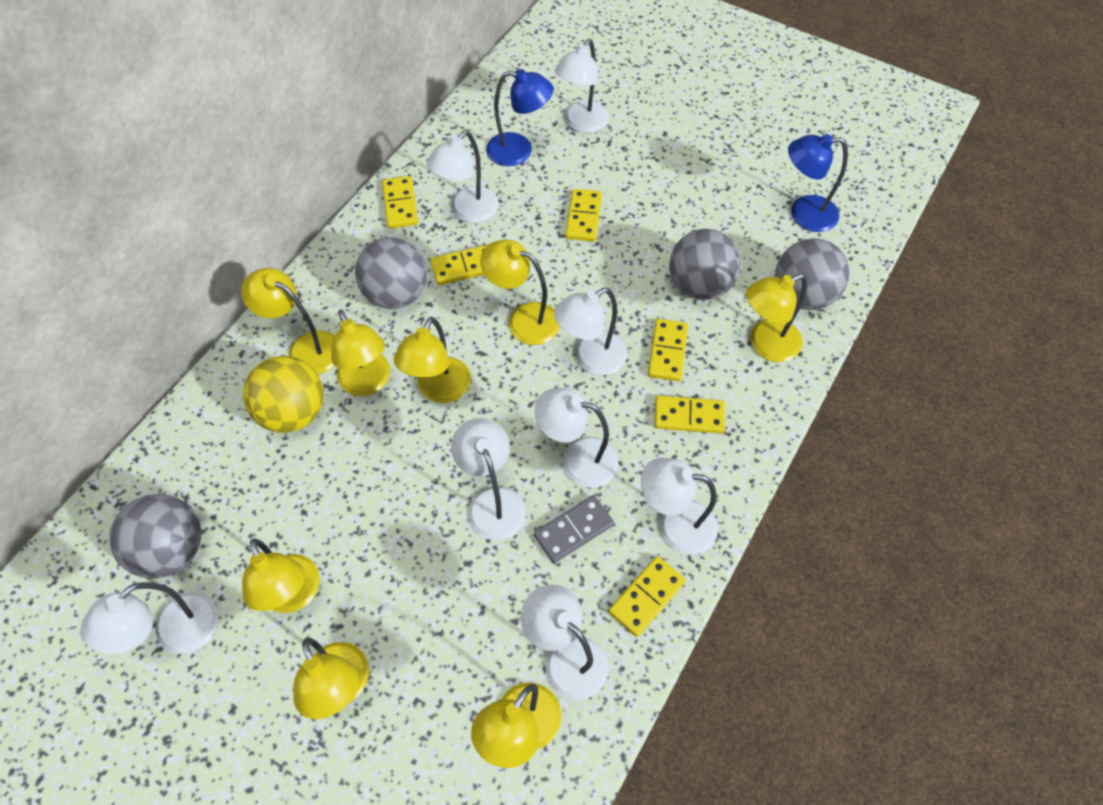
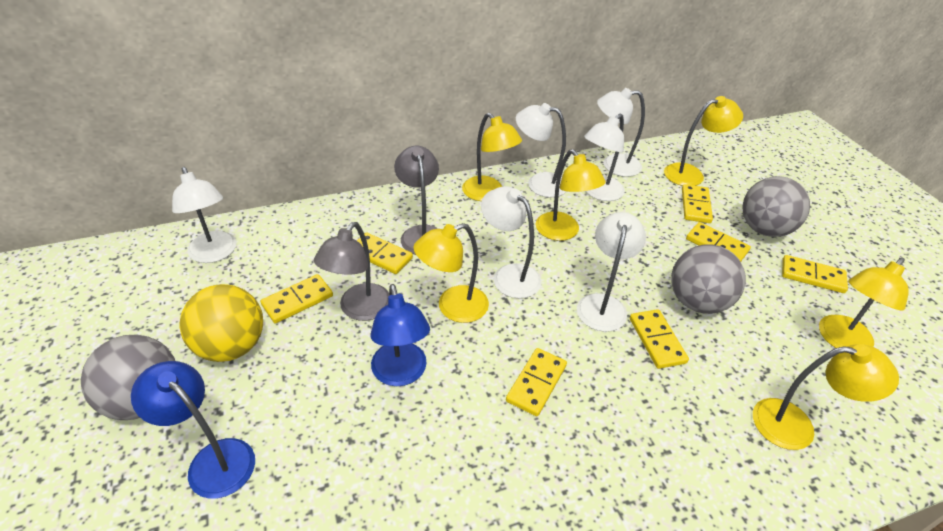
grey ball: [109,494,201,578] [355,237,427,309] [669,229,741,300] [775,238,850,310] = 4 -> [81,335,175,420] [671,245,746,314] [743,176,810,237] = 3
grey domino: [534,495,614,563] = 1 -> none = 0
grey lamp: none = 0 -> [314,222,389,321] [394,146,439,255] = 2
white lamp: [81,582,218,654] [426,130,499,223] [451,418,526,540] [521,585,609,700] [535,388,619,488] [554,288,628,375] [555,39,609,133] [641,458,718,555] = 8 -> [172,167,237,263] [481,186,542,298] [516,103,567,197] [577,212,646,332] [584,114,625,201] [597,88,645,177] = 6
yellow domino: [382,176,418,229] [430,245,487,285] [565,189,602,241] [609,556,686,637] [648,319,688,381] [654,396,725,434] = 6 -> [260,274,333,323] [357,232,413,274] [506,348,567,416] [630,309,689,369] [682,184,713,223] [686,222,751,262] [782,255,848,293] = 7
yellow lamp: [241,268,335,375] [242,538,320,613] [293,638,369,719] [331,310,390,396] [394,317,471,403] [471,682,561,768] [480,239,560,345] [746,274,807,362] = 8 -> [413,223,489,323] [462,113,522,201] [535,149,606,241] [664,96,743,186] [753,344,899,450] [819,257,909,348] = 6

